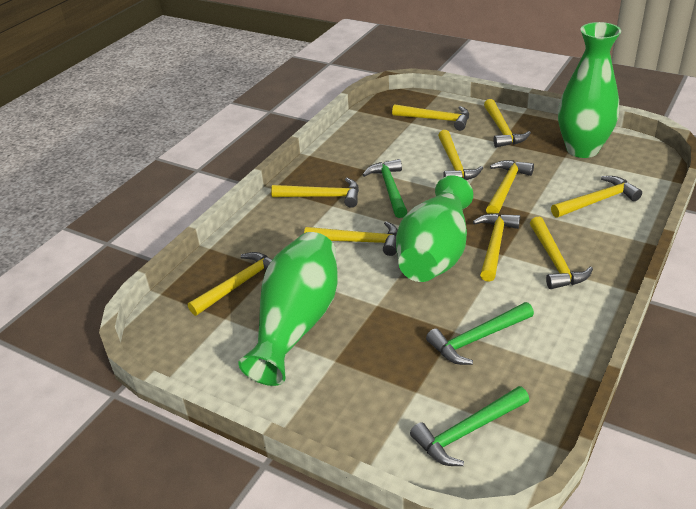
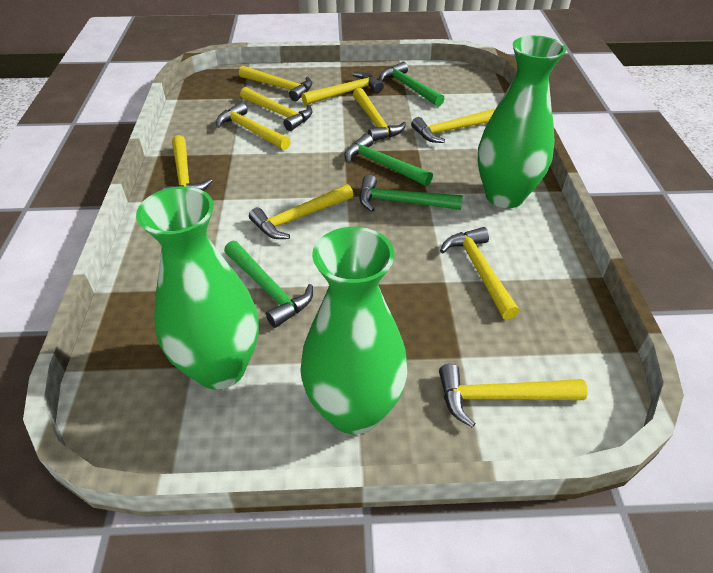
green hammer: [363,159,407,218] [410,386,529,466] [426,302,534,365] = 3 -> [224,241,313,328] [344,134,433,186] [359,175,463,212] [379,62,444,107] = 4

